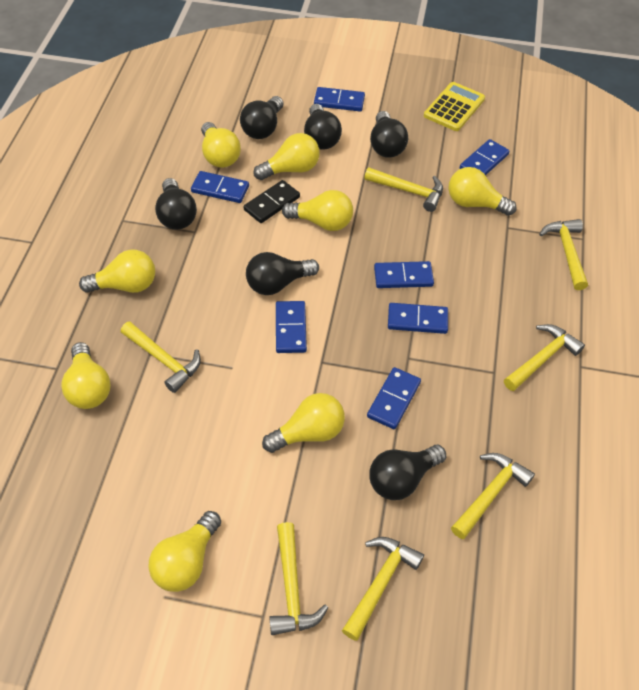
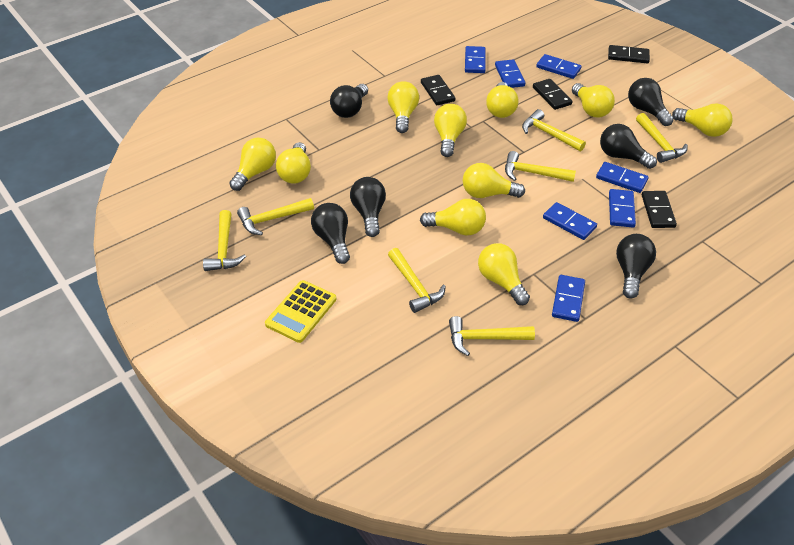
black domino: [244,180,300,223] = 1 -> [421,75,455,105] [533,79,573,110] [608,45,650,63] [642,191,677,228] = 4
yellow light bulb: [61,342,111,409] [79,249,155,293] [148,511,221,592] [201,122,241,168] [253,133,320,180] [262,393,345,453] [282,190,353,231] [448,167,517,216] = 8 -> [229,138,276,191] [276,142,311,184] [387,81,419,133] [420,199,486,236] [434,104,467,157] [463,163,525,198] [478,243,530,305] [486,82,518,118] [572,83,615,118] [672,103,733,137] = 10

